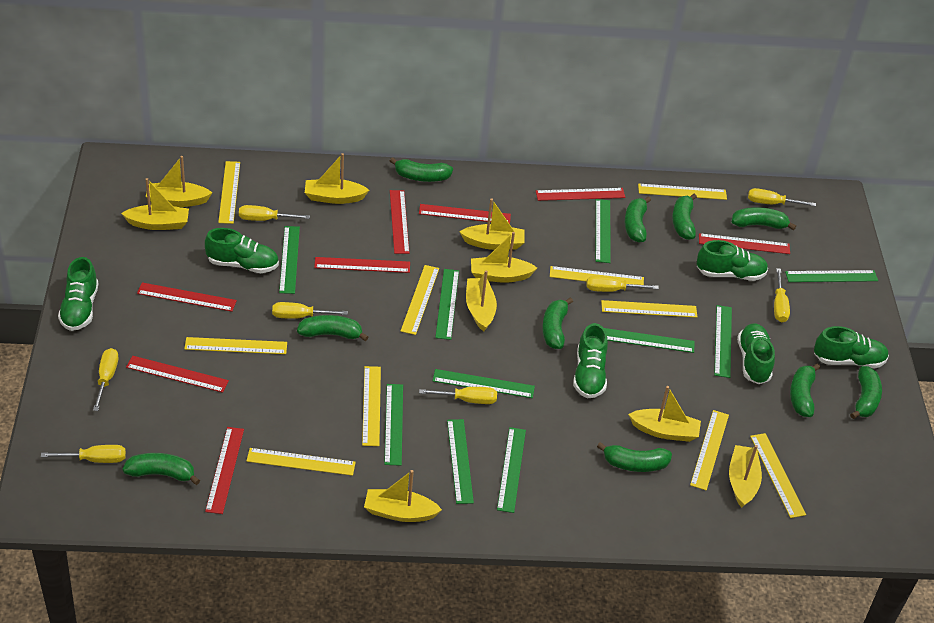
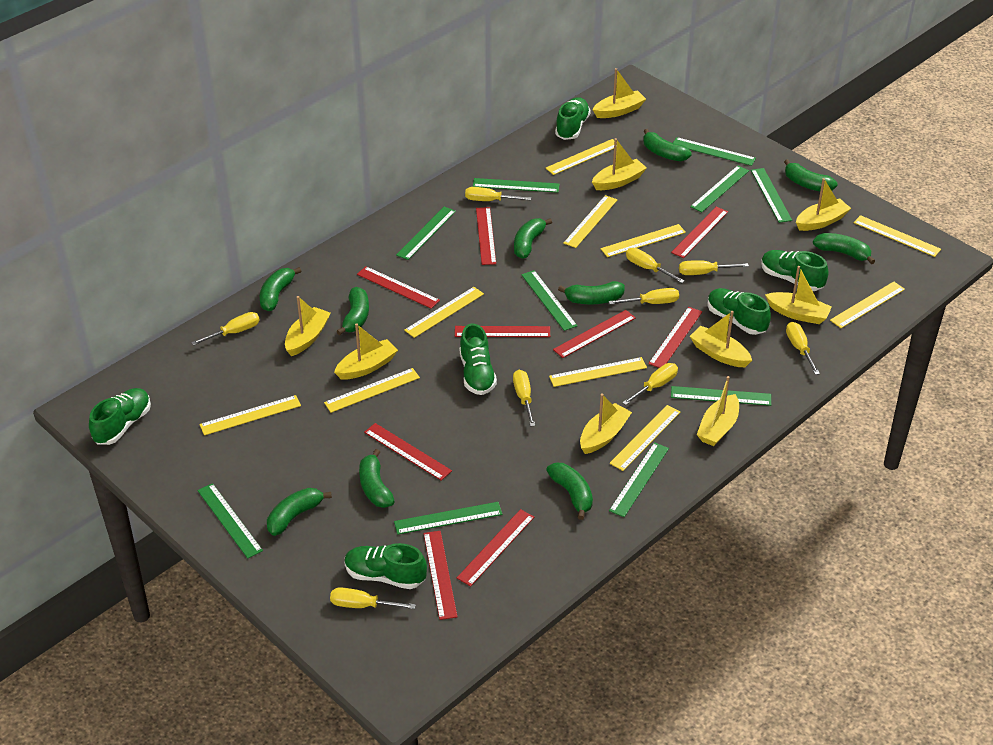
red ruler: [126,356,229,393] [137,282,237,312] [205,427,244,514] [314,257,410,273] [390,190,409,254] [419,204,511,224] [536,188,626,201] [699,233,790,254] = 8 -> [357,266,440,309] [364,423,452,481] [423,531,458,620] [455,326,550,337] [457,509,534,586] [476,207,496,265] [553,310,636,358] [648,307,702,368] [671,207,728,258] = 9
yellow screwdriver: [41,445,126,463] [93,348,118,411] [239,205,310,221] [272,302,348,319] [419,387,497,404] [586,276,659,292] [748,188,816,206] [774,268,790,322] = 8 -> [191,312,260,346] [330,587,416,609] [465,187,531,201] [513,370,535,427] [609,288,679,304] [622,363,678,405] [626,248,684,283] [679,260,749,275] [786,322,820,375] = 9

